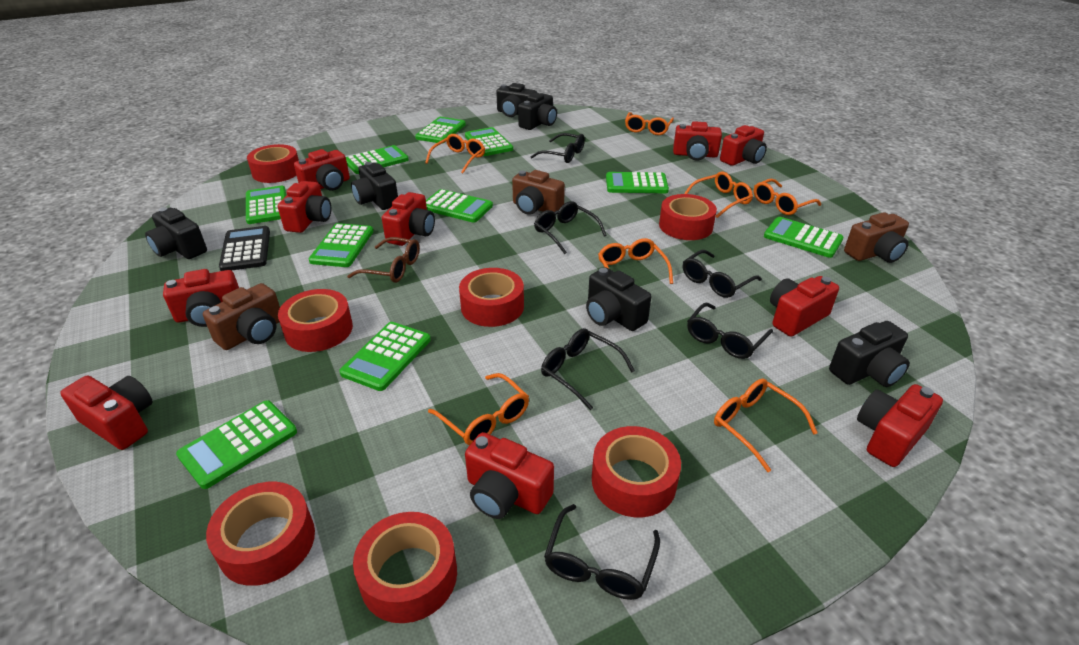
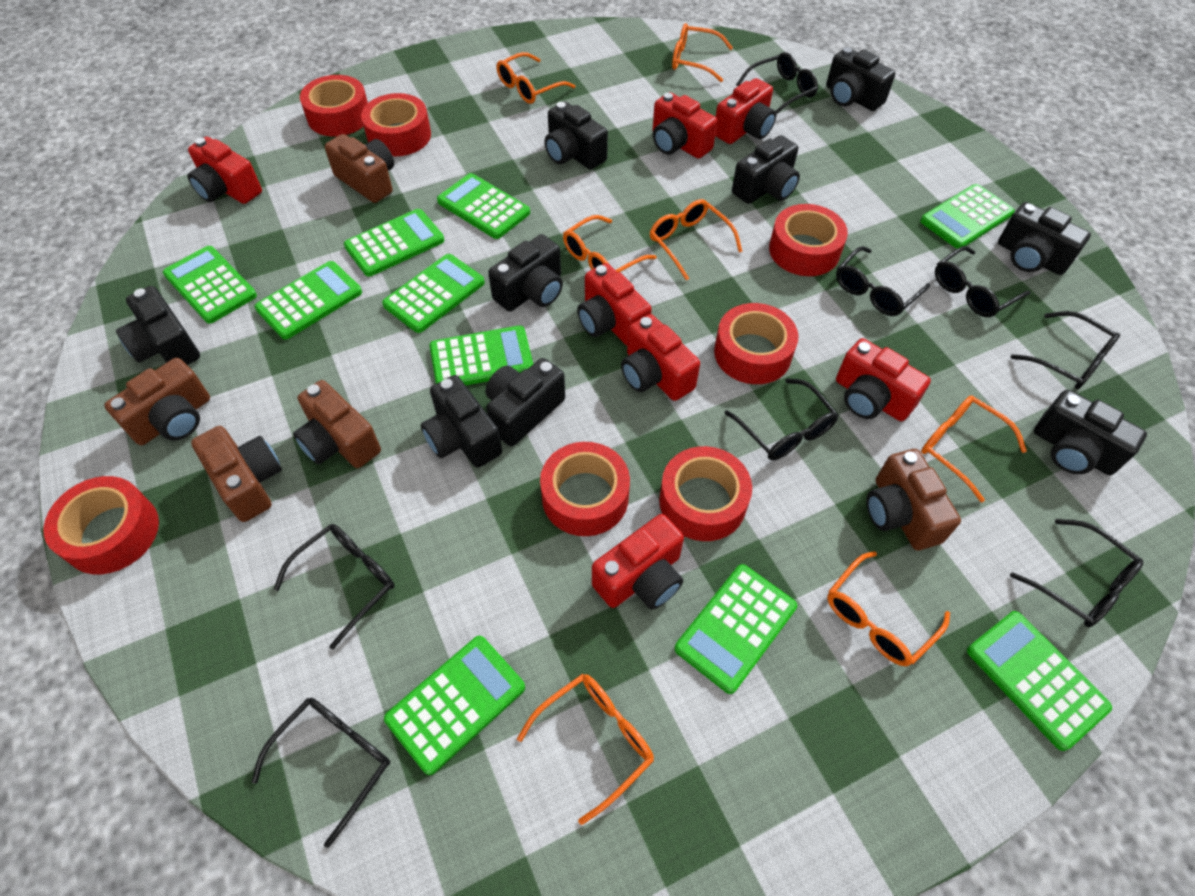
black calculator: [219,226,270,271] = 1 -> none = 0
black camera: [145,207,207,259] [351,162,398,210] [496,83,537,117] [518,92,557,130] [586,267,651,331] [829,321,910,387] = 6 -> [116,286,200,365] [421,375,502,468] [486,358,565,447] [488,234,563,311] [544,101,608,170] [732,135,800,204] [826,47,895,111] [998,202,1091,275] [1034,390,1147,475] = 9
black glasses: [530,133,585,163] [534,201,607,254] [541,328,635,410] [544,504,660,600] [683,250,762,298] [687,303,773,359] = 6 -> [252,698,390,848] [274,524,395,649] [724,378,839,460] [736,52,818,114] [836,246,930,316] [935,246,1030,317] [1010,519,1144,627] [1011,311,1120,389] = 8
brown camera: [203,283,280,350] [512,170,565,215] [844,212,909,263] = 3 -> [104,358,210,445] [191,426,282,522] [293,380,381,468] [325,134,394,203] [866,449,961,550] = 5
brown glasses: [347,237,420,283] = 1 -> none = 0
red camera: [60,376,153,450] [163,269,239,327] [278,181,331,233] [294,149,350,191] [382,192,435,246] [465,432,554,519] [673,121,722,161] [720,125,767,166] [770,276,839,337] [857,384,943,467] = 10 -> [187,137,262,204] [577,263,652,345] [592,514,684,610] [621,314,700,401] [653,92,717,159] [715,78,776,144] [836,338,931,421] = 7

